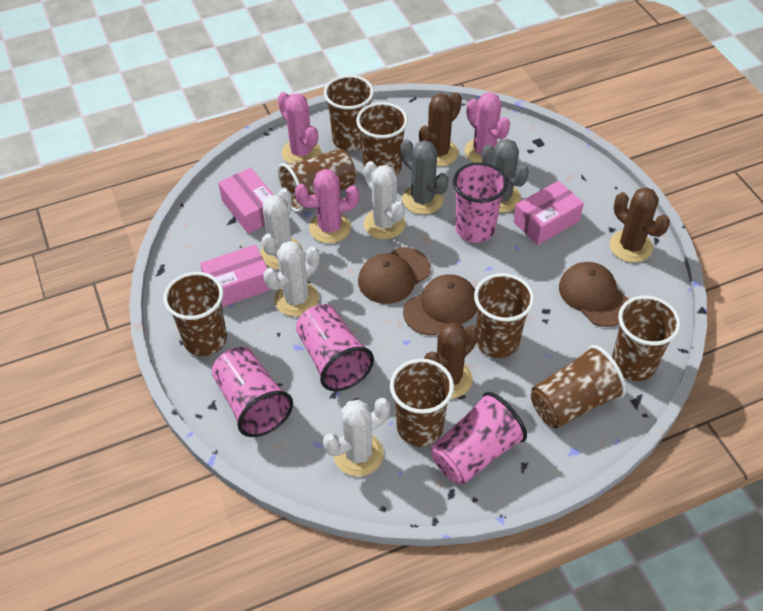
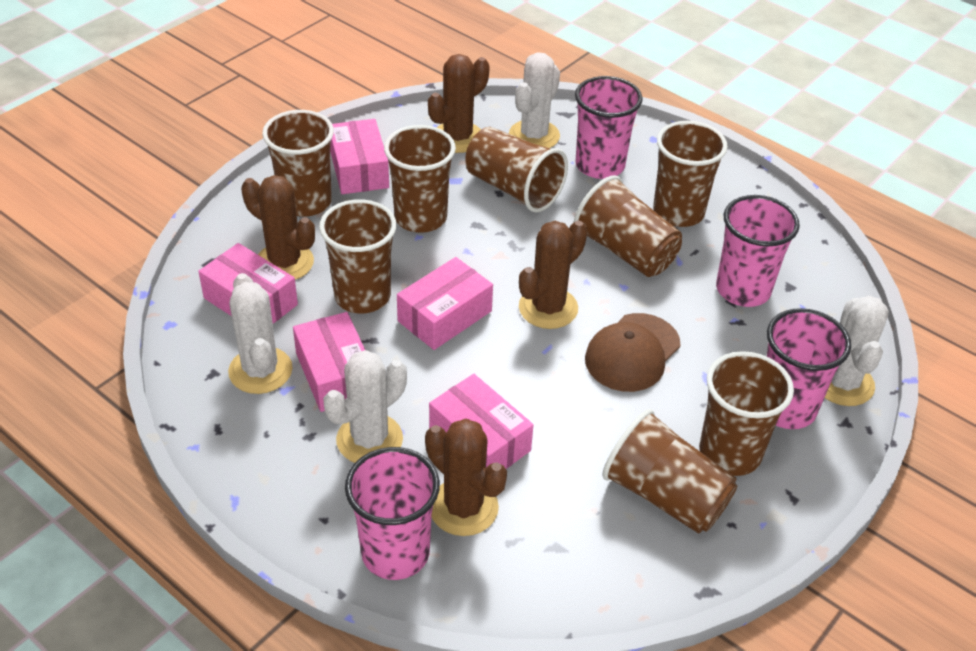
brown cactus: [419,92,462,166] [424,322,478,399] [610,187,670,263] = 3 -> [241,175,315,280] [425,419,507,536] [428,54,490,153] [519,221,587,329] = 4
brown cap: [358,247,431,304] [403,274,477,335] [559,262,629,327] = 3 -> [585,313,681,392] = 1
grey cactus: [400,139,449,215] [482,139,529,213] = 2 -> none = 0
pink box: [200,244,271,307] [218,168,274,234] [513,181,584,245] = 3 -> [198,243,298,324] [293,312,365,412] [330,119,389,194] [397,257,493,350] [429,374,534,469] = 5
pink cactus: [278,92,321,163] [295,169,359,243] [465,92,510,163] = 3 -> none = 0

